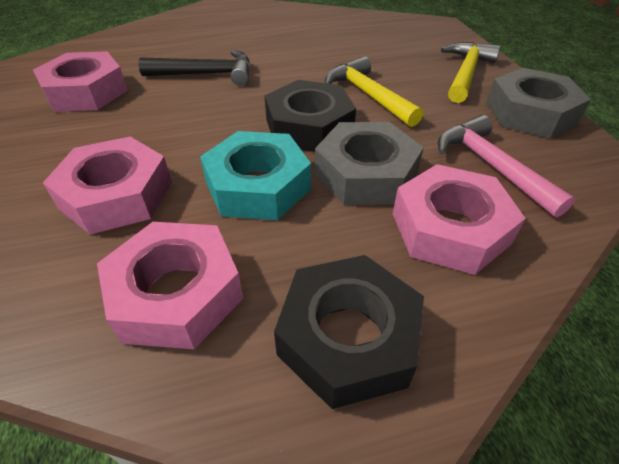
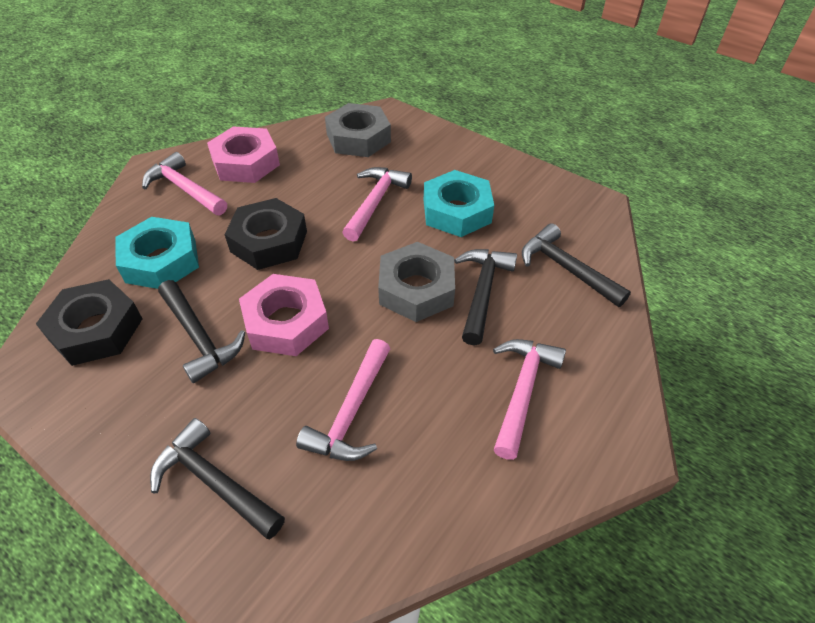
black hammer: [138,50,250,86] = 1 -> [150,418,285,539] [158,280,245,383] [454,249,517,346] [522,223,631,307] = 4
pink hammer: [438,115,576,218] = 1 -> [142,152,227,215] [296,339,390,461] [342,167,412,242] [493,339,566,460] = 4
pink nut: [33,51,128,112] [43,137,172,234] [97,222,243,349] [393,164,526,275] = 4 -> [207,126,280,183] [239,274,329,356] = 2
turquoise nut: [200,131,311,220] = 1 -> [115,217,199,289] [424,170,494,237] = 2
yellow hammer: [325,56,423,127] [441,42,501,103] = 2 -> none = 0

